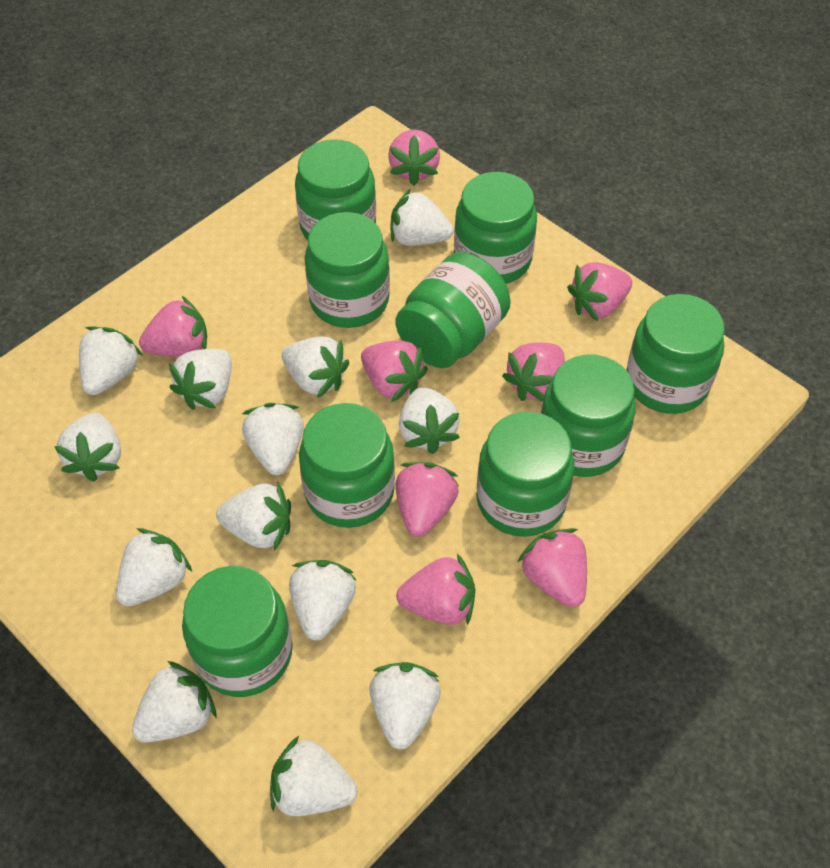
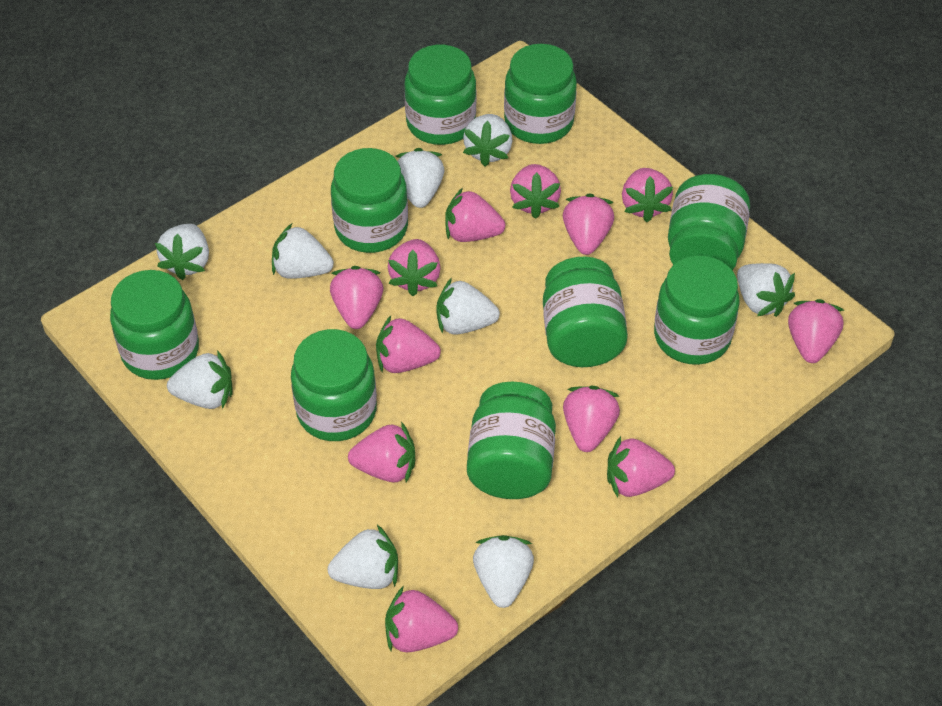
pink strawberry: [139,296,207,357] [361,340,428,402] [388,129,440,185] [395,462,459,537] [396,554,475,625] [502,342,565,402] [518,528,587,607] [567,262,632,321] = 8 -> [330,266,383,329] [348,422,415,483] [376,316,441,373] [385,586,458,652] [388,239,441,296] [445,188,505,242] [510,164,561,219] [563,193,614,255] [563,386,620,452] [607,436,675,497] [622,168,673,222] [788,299,844,363] = 12
white strawberry: [54,413,121,482] [79,326,143,395] [116,528,192,606] [132,661,217,743] [169,349,232,410] [216,483,291,551] [242,403,304,475] [270,736,357,816] [282,336,349,398] [289,560,356,640] [369,662,441,750] [390,189,453,246] [399,387,460,454] = 13 -> [155,224,209,280] [167,350,233,409] [272,224,334,279] [328,525,398,589] [396,148,444,208] [436,278,500,335] [463,114,512,167] [473,535,534,608] [737,263,795,317] = 9

